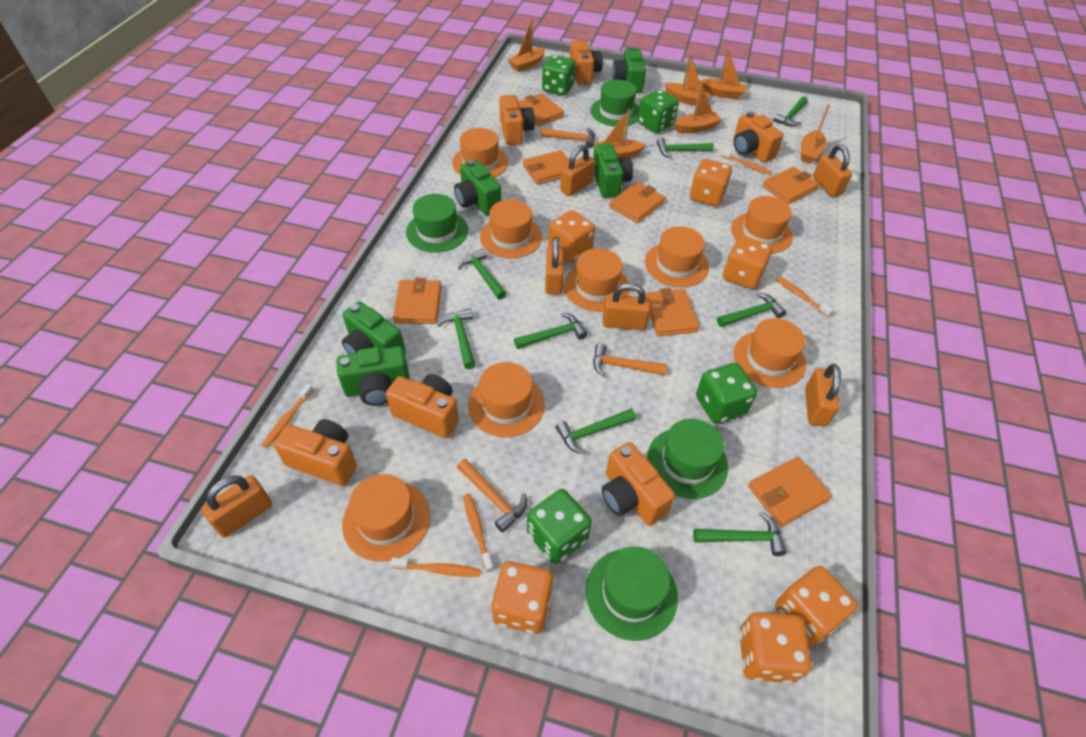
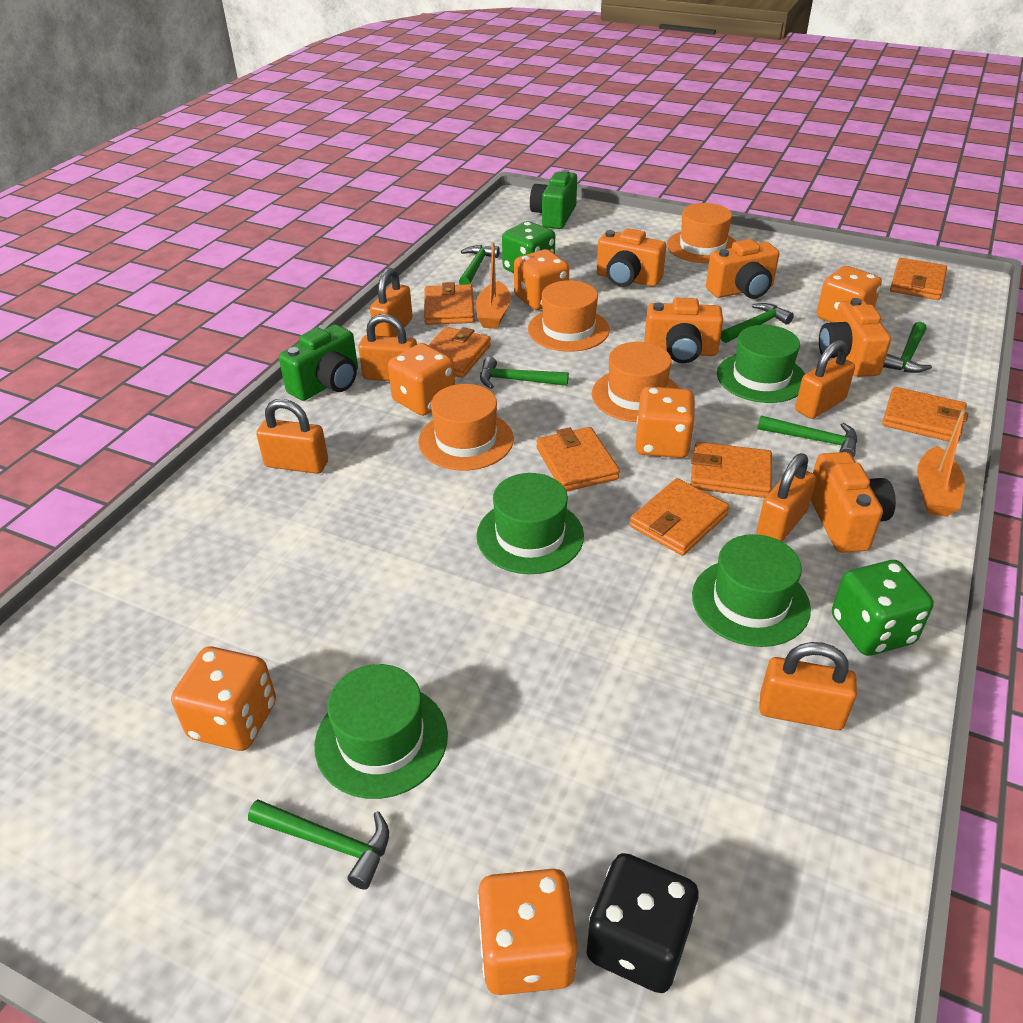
black dice: none = 0 -> [587,853,698,993] = 1
green camera: [336,346,410,406] [342,301,406,354] [454,160,502,216] [593,143,633,198] [612,46,646,93] = 5 -> [279,324,358,401] [530,169,577,229] = 2
green dice: [527,489,592,564] [542,55,576,95] [638,89,679,133] [696,363,757,424] = 4 -> [502,221,555,273] [832,560,934,656] = 2
green hammer: [438,308,476,369] [458,249,506,300] [514,313,587,349] [556,409,636,454] [657,138,714,158] [693,512,786,556] [717,293,786,327] [773,97,808,126] = 8 -> [248,800,389,890] [459,245,500,285] [480,357,569,389] [720,303,794,343] [757,415,857,458] [883,322,932,373] = 6
orange boat: [508,19,545,72] [594,109,645,158] [665,54,710,106] [674,84,722,133] [699,48,747,99] [801,104,830,164] = 6 -> [476,242,511,329] [917,409,966,517] = 2
orange camera: [274,419,357,486] [386,374,459,438] [499,95,535,145] [569,40,603,85] [602,442,675,526] [734,112,784,162] = 6 -> [597,228,667,287] [644,298,723,363] [706,239,779,299] [811,452,896,553] [819,298,891,377] = 5
orange hammer: [457,459,527,532] [541,128,595,148] [593,343,667,377] = 3 -> none = 0
orange hat: [342,474,430,562] [452,128,509,178] [468,362,545,437] [480,199,542,258] [564,248,630,312] [645,226,709,287] [731,196,793,254] [733,318,806,388] = 8 -> [418,384,514,470] [528,280,610,352] [592,342,680,422] [667,203,736,263] = 4
orange toothbrush: [262,384,314,448] [391,558,481,577] [463,494,494,572] [720,149,772,175] [776,277,833,317] = 5 -> none = 0

